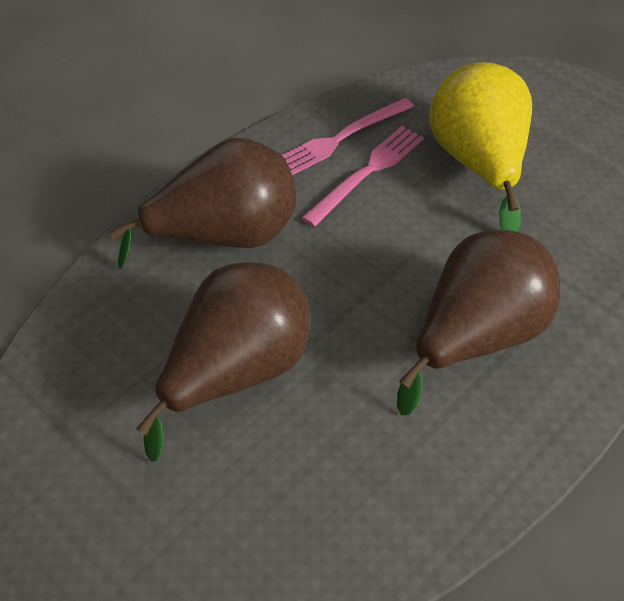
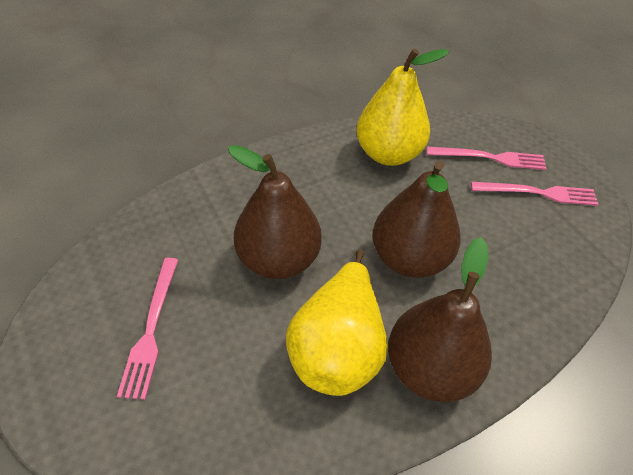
pink fork: [282,98,414,175] [302,126,424,227] = 2 -> [117,258,178,400] [427,147,547,170] [471,182,599,206] = 3
yellow pear: [429,62,532,232] = 1 -> [286,250,388,396] [356,48,449,166] = 2

